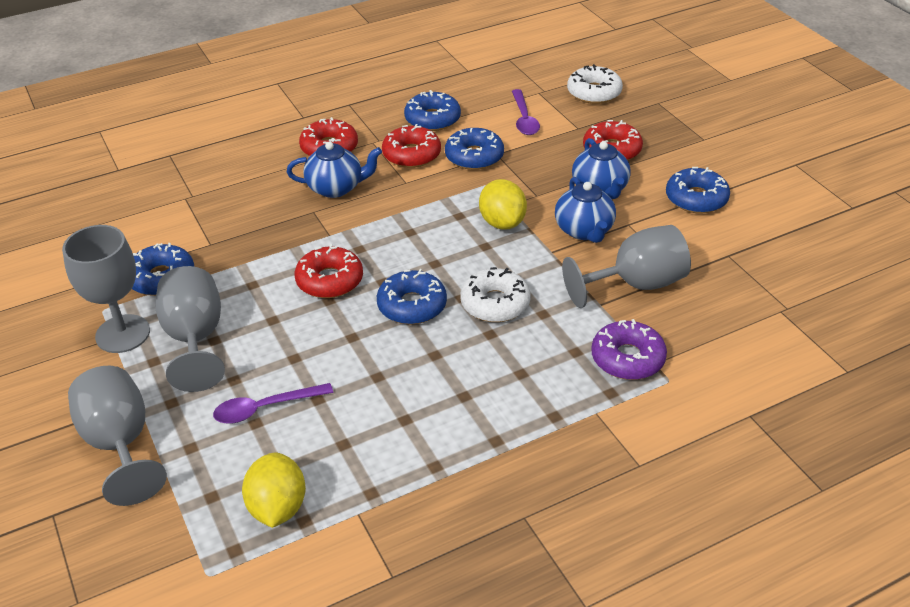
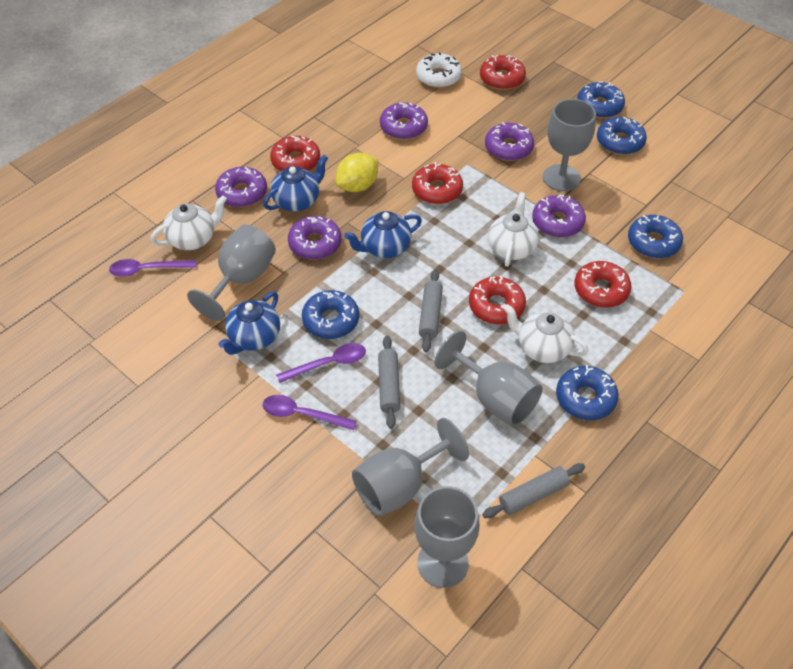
grey goblet: [62,225,150,353] [68,366,167,506] [155,266,225,392] [562,225,691,308] = 4 -> [187,225,276,321] [352,418,469,517] [414,486,480,588] [434,330,543,426] [543,99,596,191] = 5
grey rolling pin: none = 0 -> [378,336,400,429] [419,269,443,352] [482,463,585,518] = 3
purple donut: [591,319,667,380] = 1 -> [215,167,267,207] [288,216,342,260] [380,102,428,140] [485,122,534,161] [532,195,586,237] = 5
purple spoon: [213,383,333,424] [512,89,540,135] = 2 -> [109,259,197,277] [262,395,357,430] [276,343,366,383] = 3
red donut: [295,244,363,298] [299,117,358,156] [382,124,441,168] [583,120,643,160] = 4 -> [270,136,320,171] [412,162,463,204] [469,276,526,324] [480,55,526,90] [574,261,632,308] = 5
white donut: [460,267,531,322] [567,64,623,104] = 2 -> [416,52,462,88] = 1
white teapot: none = 0 -> [151,195,227,250] [488,192,539,267] [503,304,588,363] = 3
yellow lemon: [242,452,306,528] [479,179,527,230] = 2 -> [335,153,378,192] = 1

